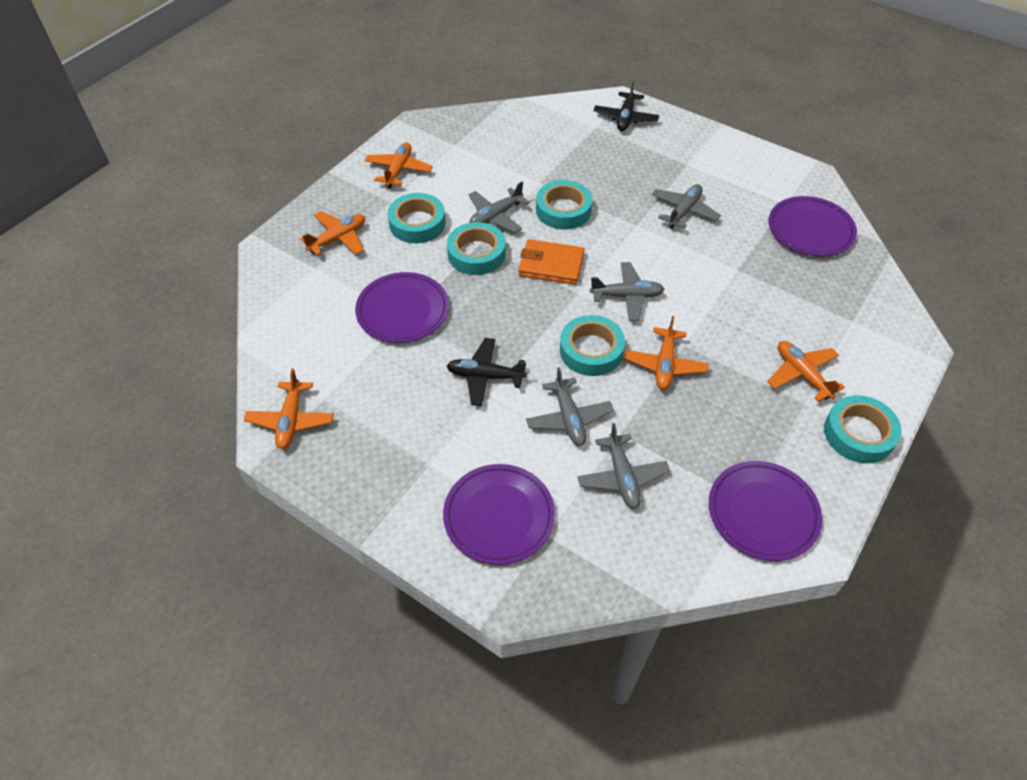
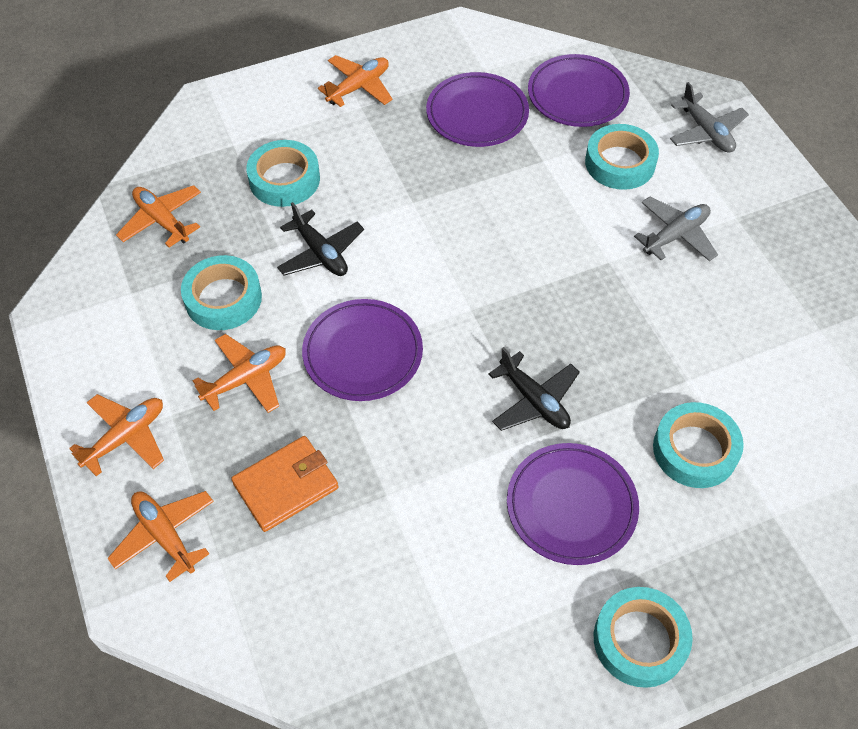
grey plane: [469,181,530,233] [526,367,614,446] [578,423,670,509] [590,262,664,321] [652,184,721,229] = 5 -> [634,196,718,261] [670,82,749,153] = 2

